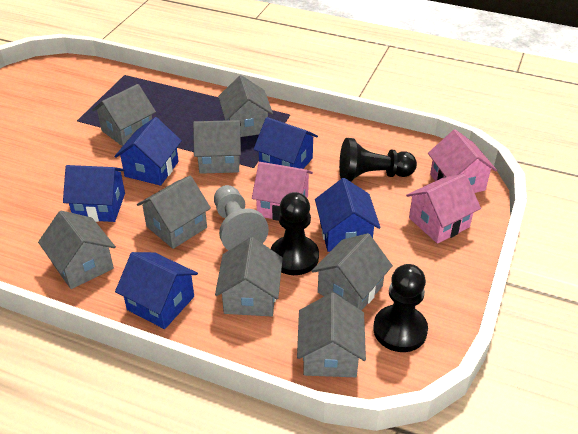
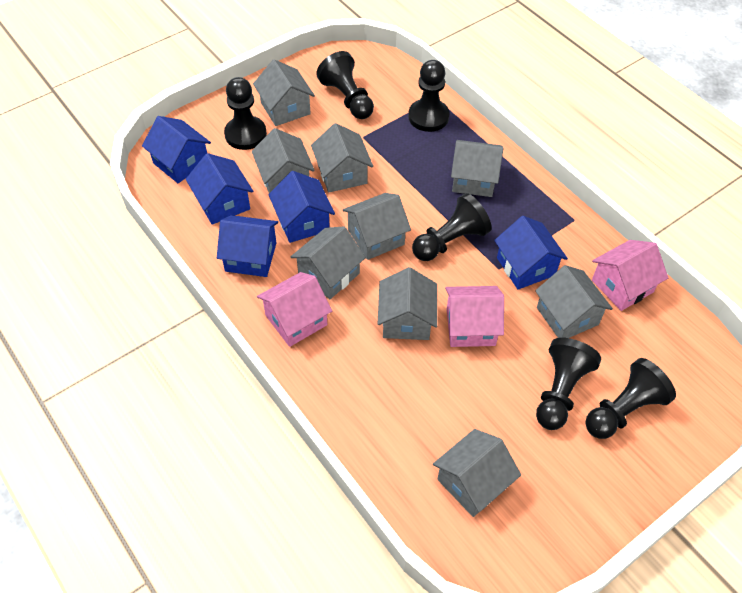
black pawn: [271,192,319,275] [339,138,417,182] [373,264,428,352] = 3 -> [224,77,267,150] [316,51,374,119] [408,60,450,132] [412,193,492,261] [536,338,601,430] [585,358,676,439] = 6
grey house: [38,211,116,289] [92,84,156,146] [137,176,211,249] [193,120,241,174] [215,237,283,317] [218,75,273,137] [297,293,366,377] [312,233,393,311] = 8 -> [252,128,315,193] [253,59,315,126] [291,227,366,299] [311,123,373,192] [343,193,411,260] [378,267,437,340] [433,429,521,517] [451,140,503,197] [535,265,613,338] = 9
grey pawn: [214,185,269,251] = 1 -> none = 0

